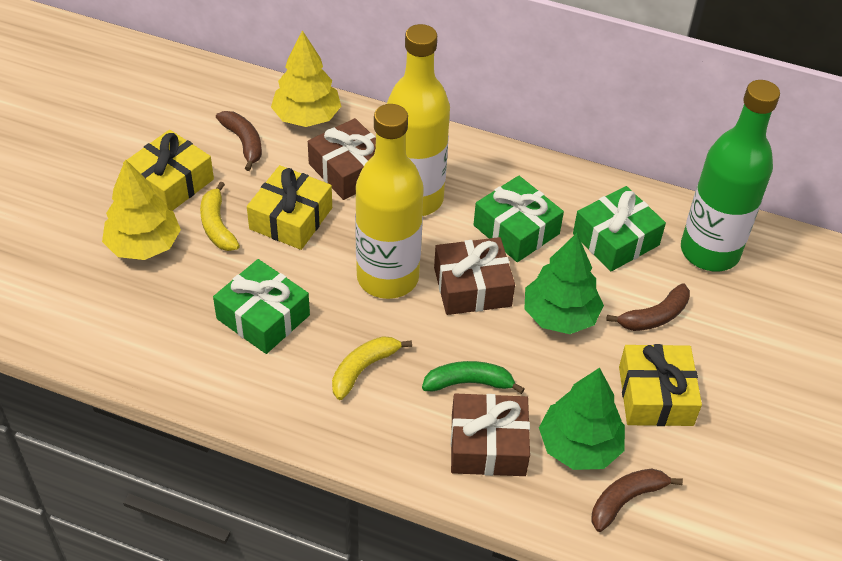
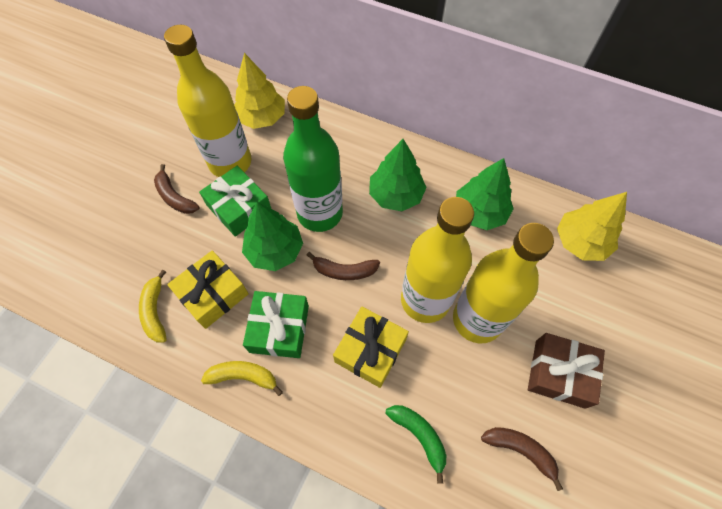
brown gift: [308,118,376,200] [434,237,515,315] [451,393,530,476] = 3 -> [528,333,605,409] = 1
green gift: [213,259,310,354] [473,176,564,262] [573,186,666,271] = 3 -> [199,166,271,237] [243,291,309,358] = 2
green tree: [524,233,604,334] [539,368,625,470] = 2 -> [242,202,303,271] [369,139,427,211] [456,158,514,230] = 3
yellow bottle: [355,104,424,299] [387,24,450,216] = 2 -> [164,25,252,177] [401,197,474,323] [453,223,554,343] = 3
yellow gift: [123,130,214,211] [247,165,332,250] [619,344,702,426] = 3 -> [167,250,249,329] [333,307,409,388] = 2

